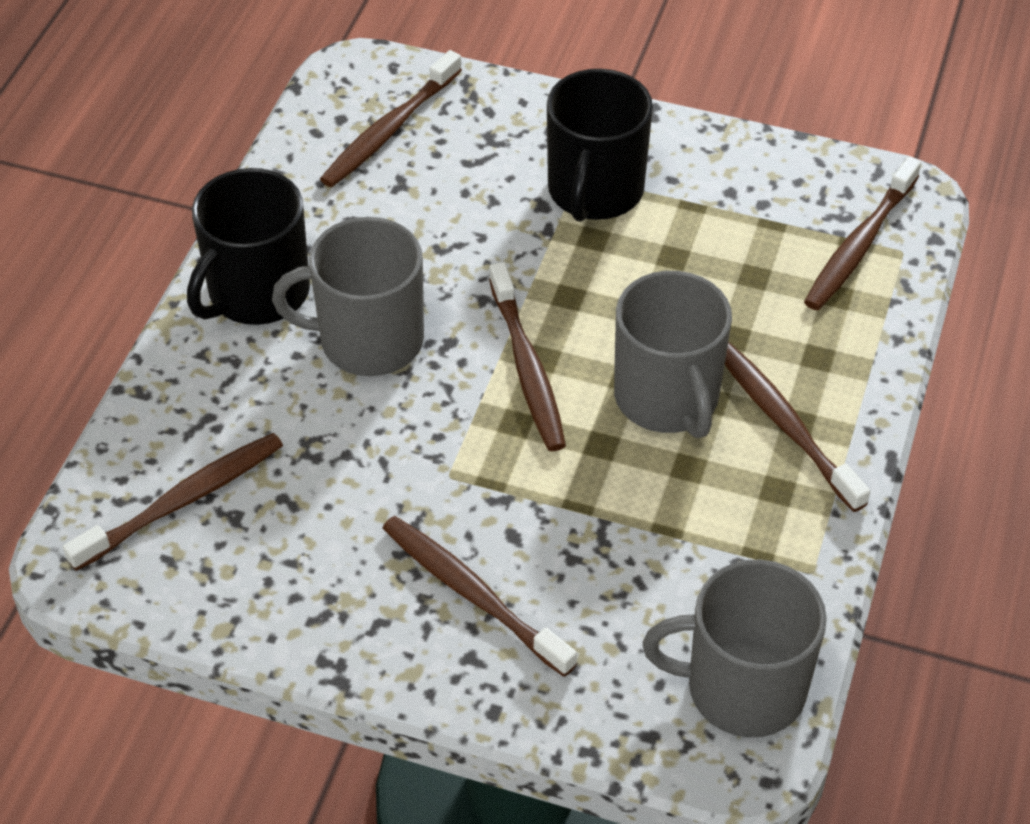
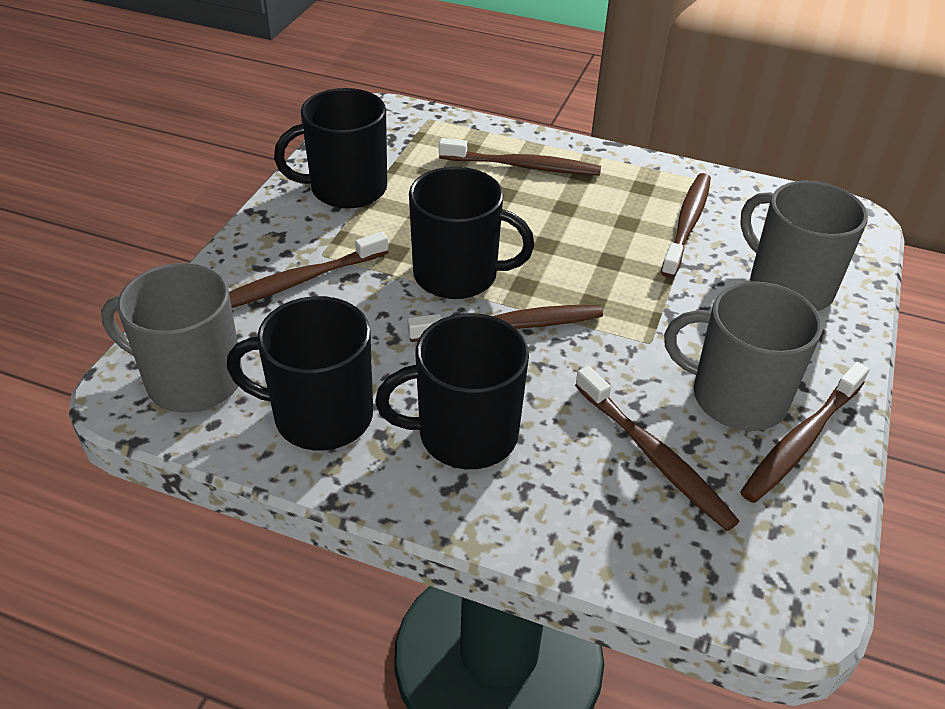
black mug: [187,168,310,325] [547,69,653,222] = 2 -> [227,296,373,451] [274,88,387,209] [375,313,529,469] [409,167,535,299] = 4

